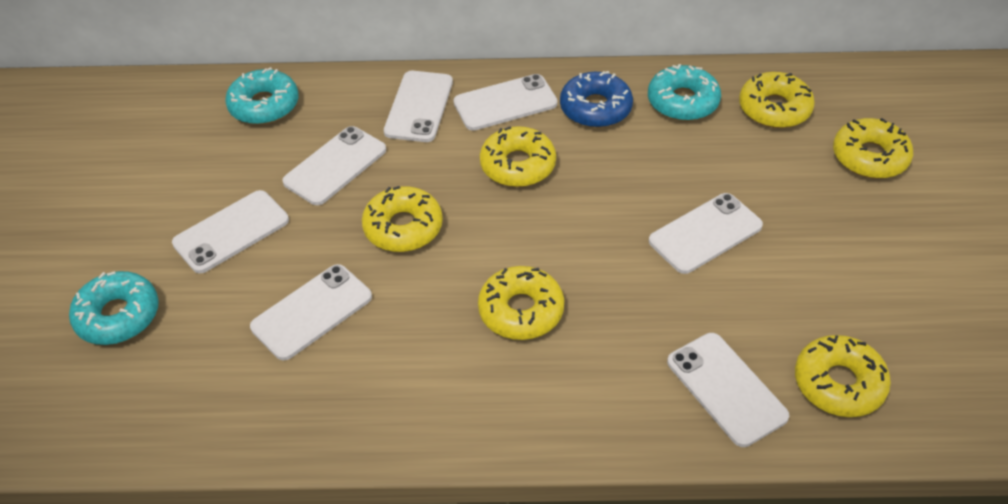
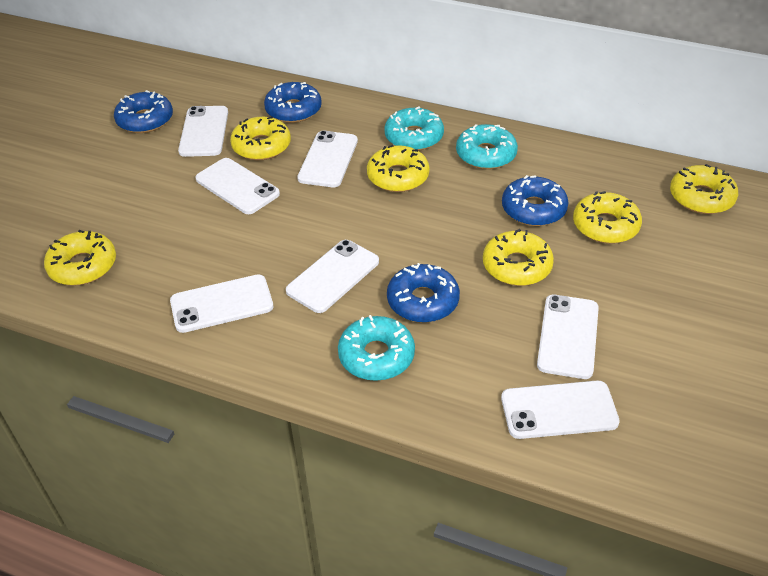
blue donut: [560,71,633,128] = 1 -> [114,90,173,133] [264,82,322,123] [387,263,460,323] [502,175,569,226] = 4

